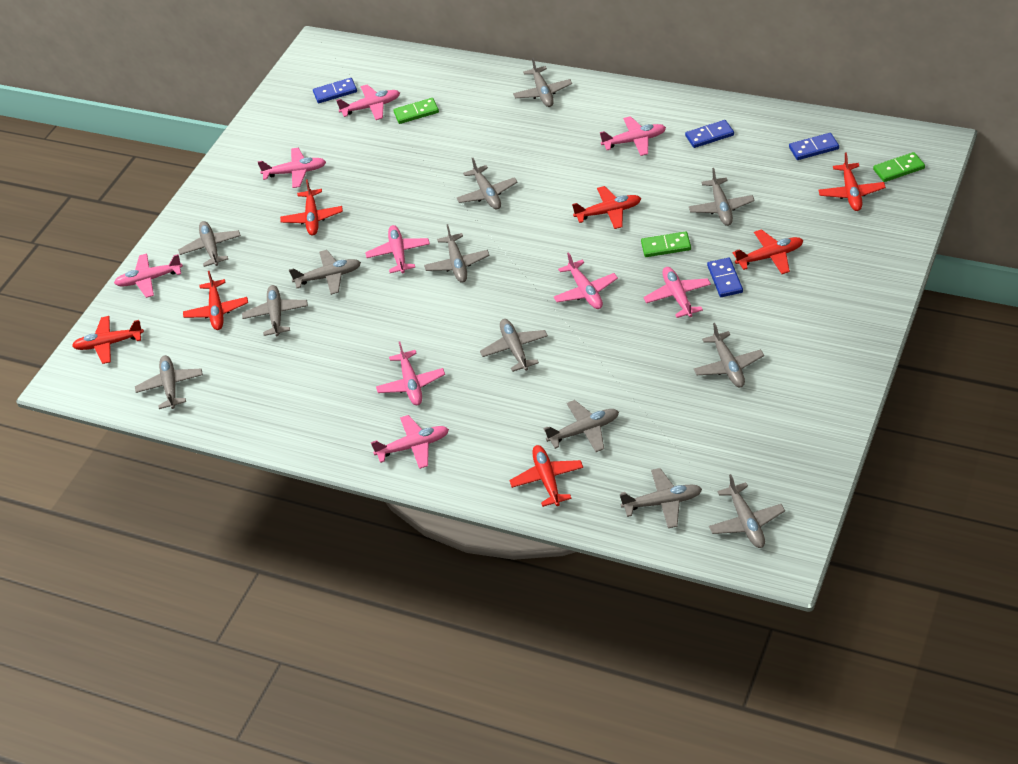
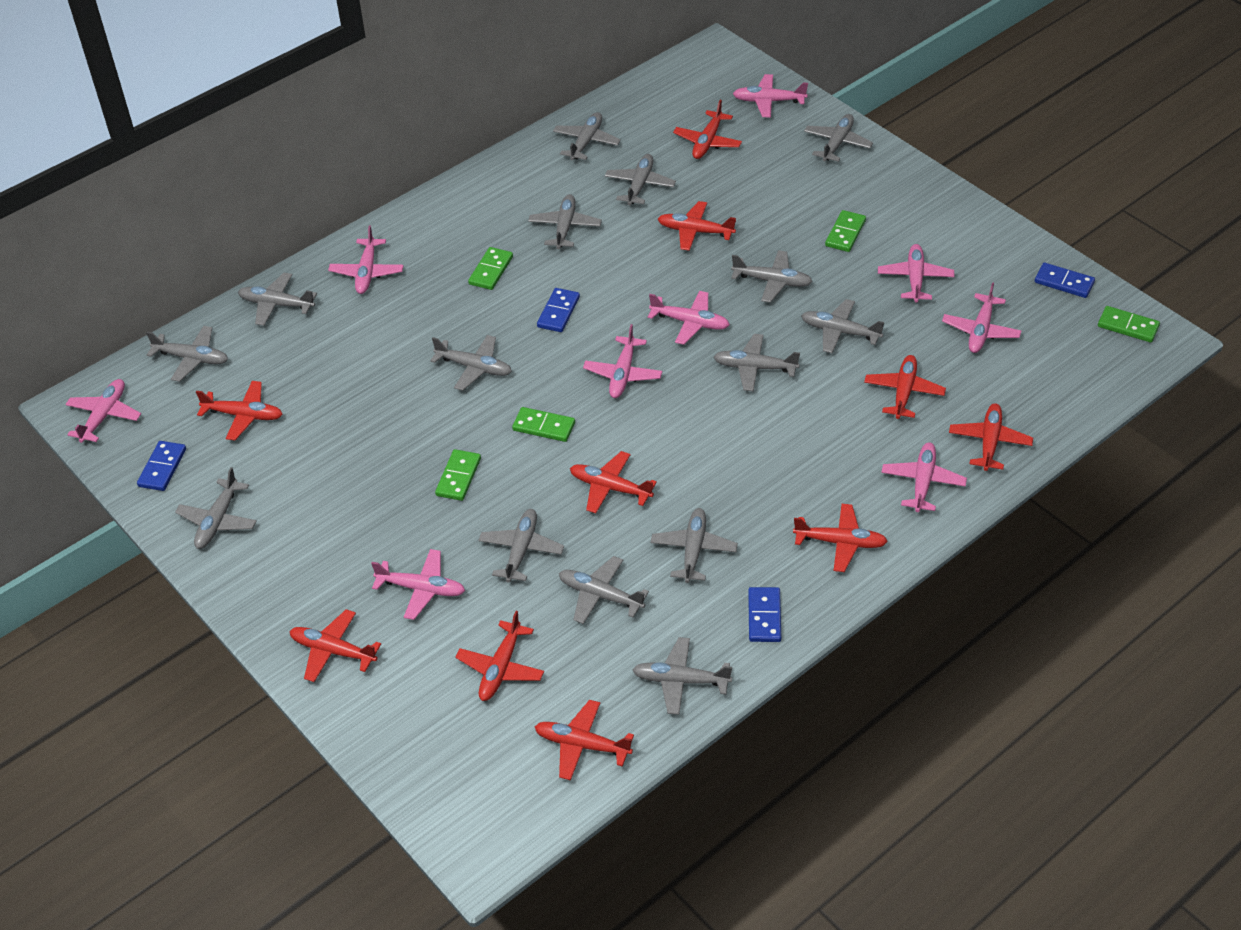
green domino: [393,98,439,124] [641,231,691,257] [873,152,925,182] = 3 -> [435,449,481,501] [468,247,513,290] [512,407,575,442] [825,210,866,252] [1098,306,1160,342] = 5
grey plane: [135,355,203,409] [178,221,241,267] [242,285,308,336] [289,250,361,295] [424,224,489,283] [457,158,518,210] [480,319,548,372] [513,58,572,107] [543,400,619,452] [620,468,702,528] [689,168,755,226] [694,323,764,387] [709,474,785,548] = 13 -> [146,326,228,382] [175,467,257,549] [238,273,317,326] [430,335,512,391] [478,509,564,583] [528,194,602,249] [553,112,621,160] [559,556,649,624] [605,154,676,205] [632,637,732,715] [651,508,738,583] [714,334,800,391] [731,250,813,303] [801,299,884,353] [804,114,873,162] = 15
red plane: [72,316,144,364] [183,271,248,330] [280,179,343,235] [509,445,583,507] [572,186,641,229] [733,229,803,274] [818,152,886,211] = 7 -> [196,381,283,440] [289,609,381,682] [455,611,544,701] [535,700,634,780] [570,451,657,513] [658,201,736,251] [673,100,742,159] [793,504,888,572] [864,355,946,419] [949,403,1033,471] = 10

